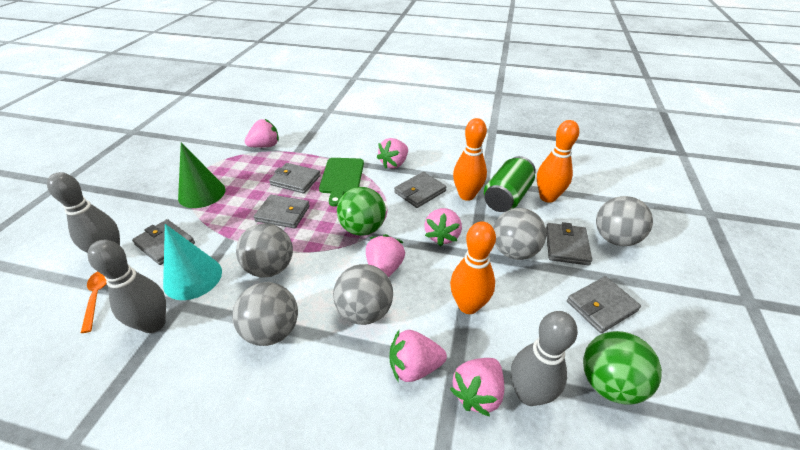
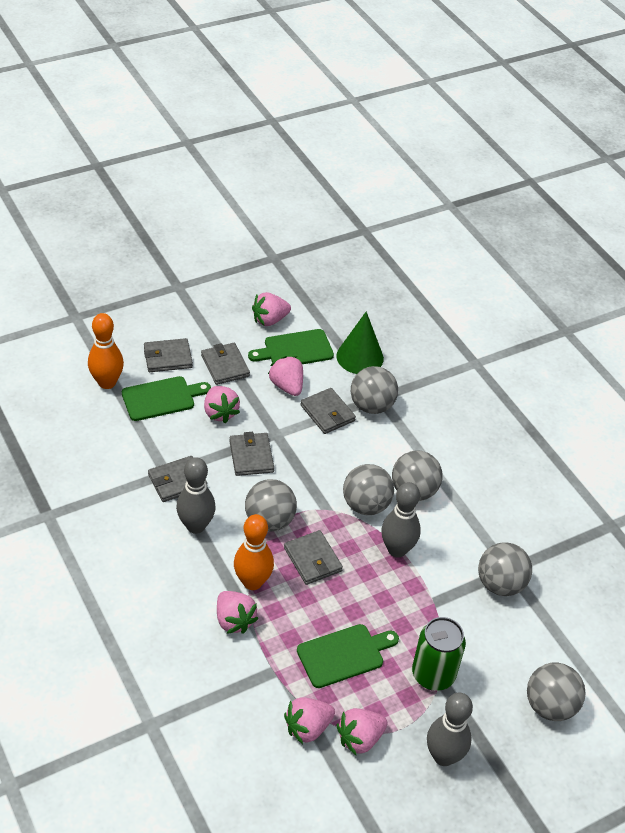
green ball: [337,187,386,236] [583,331,662,405] = 2 -> none = 0
green cutting board: [319,158,364,206] = 1 -> [122,376,211,421] [248,329,334,364] [297,624,399,688] = 3
grey ball: [232,282,298,346] [236,223,293,278] [333,264,393,325] [493,208,546,260] [596,196,653,246] = 5 -> [245,479,297,531] [343,464,394,515] [351,366,398,414] [392,450,442,501] [478,542,532,596] [527,663,586,721] = 6
orange bowling pin: [450,222,496,314] [453,118,487,201] [537,120,579,203] = 3 -> [88,313,124,389] [234,514,274,590] = 2
orange spoon: [81,271,107,333] = 1 -> none = 0
turquoise cone: [163,224,222,300] = 1 -> none = 0

